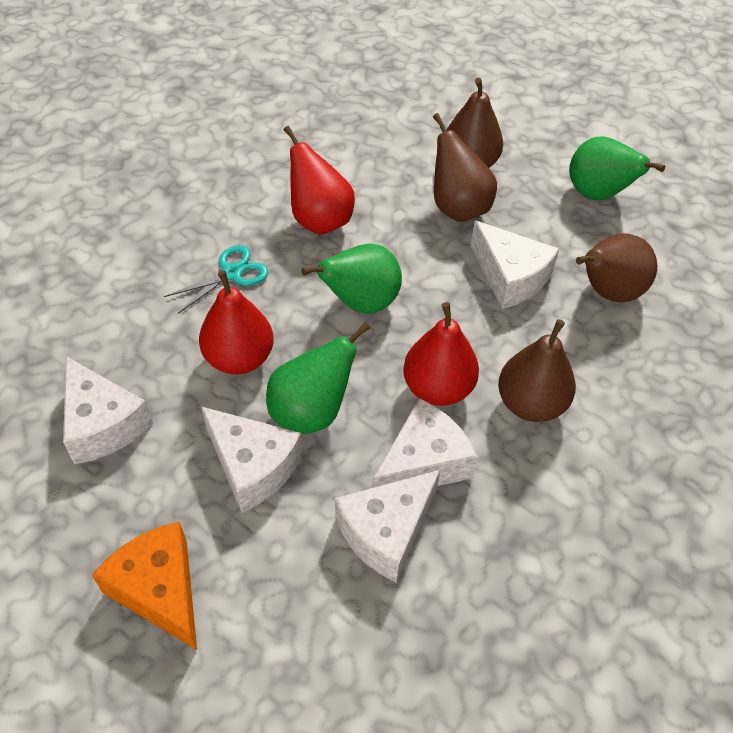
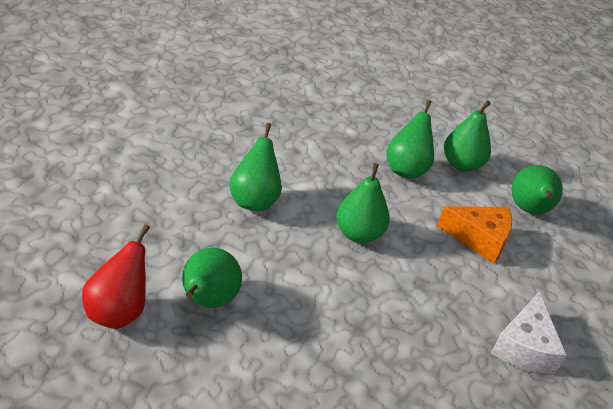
brown pear: [433,113,497,222] [446,78,503,168] [498,319,576,422] [576,233,657,302] = 4 -> none = 0
green pear: [266,322,371,434] [301,243,402,314] [569,137,665,200] = 3 -> [182,248,242,308] [229,123,282,211] [336,163,390,243] [386,100,434,179] [444,101,491,172] [511,165,563,214] = 6
red pear: [199,270,274,374] [284,126,355,235] [403,302,479,406] = 3 -> [82,224,150,329] = 1
turquoise scissors: [164,245,269,314] = 1 -> none = 0
white cheese: [63,356,153,464] [201,407,303,513] [335,469,441,583] [372,398,478,488] [470,221,559,309] = 5 -> [491,292,567,374] = 1

